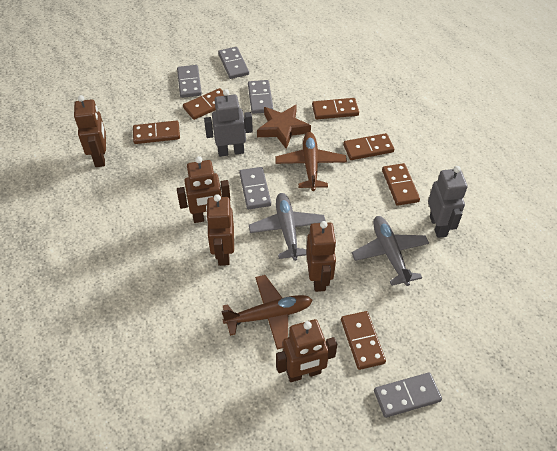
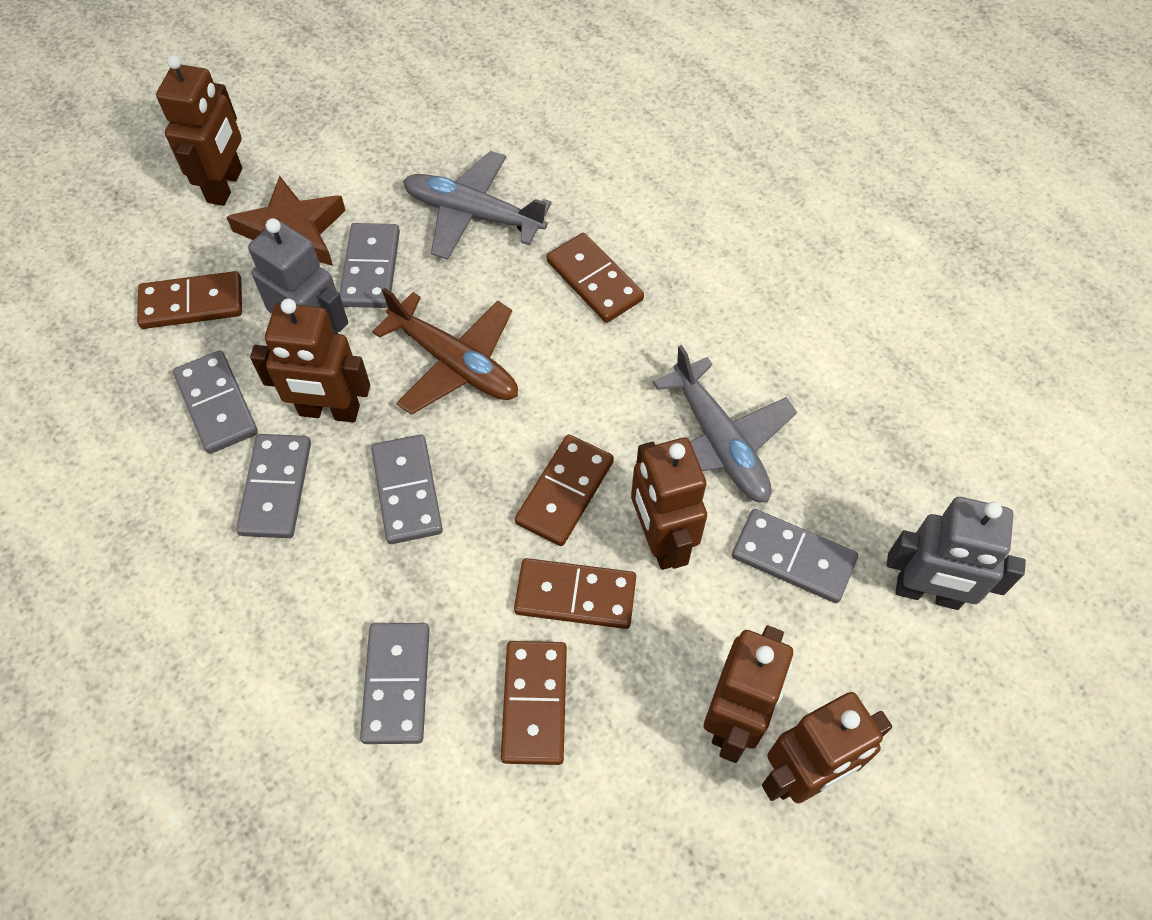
brown domino: [133,121,180,144] [183,88,225,120] [312,98,359,119] [341,311,386,370] [343,133,394,160] [382,163,420,206] = 6 -> [137,271,242,329] [501,641,567,765] [514,558,636,629] [515,434,614,546] [547,233,644,323] = 5
brown plane: [221,275,312,349] [275,132,347,191] = 2 -> [372,288,518,415] = 1
grey domino: [177,65,202,98] [218,47,249,79] [239,167,271,209] [248,80,273,114] [374,372,442,418] = 5 -> [173,350,258,454] [236,434,311,538] [340,223,400,308] [360,623,430,744] [371,434,443,544] [732,509,858,603] = 6

